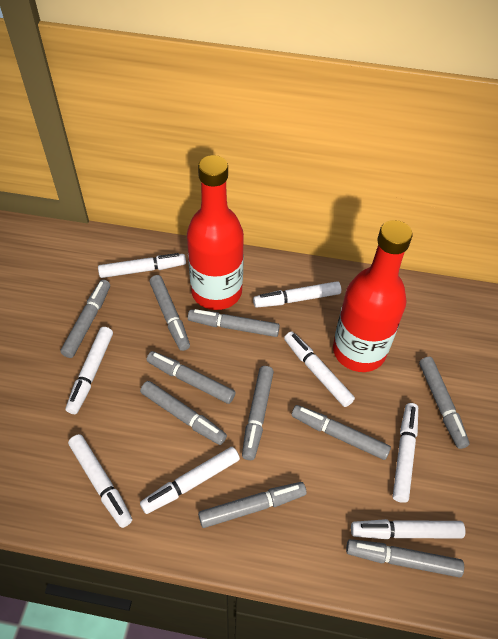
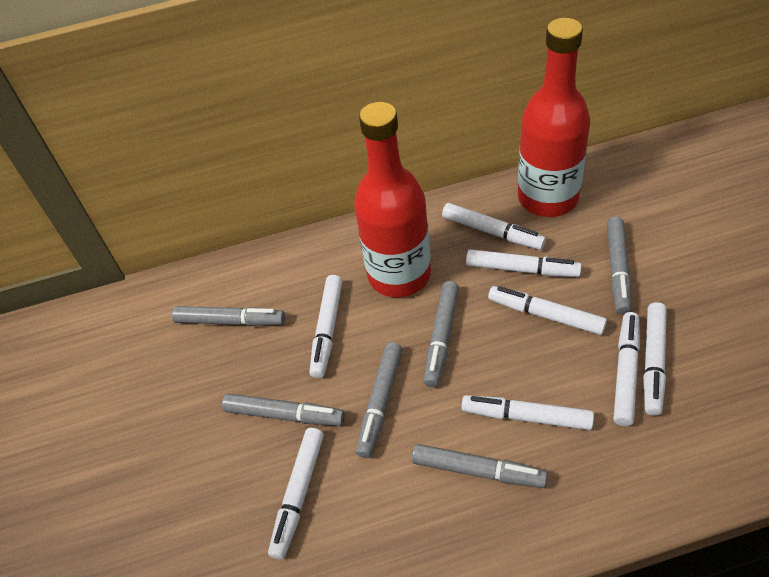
grey marker: [60,280,110,358] [140,381,227,445] [147,351,235,404] [149,275,190,351] [188,309,280,337] [198,482,307,528] [242,366,274,460] [292,405,391,460] [346,539,464,577] [419,357,470,449] = 10 -> [172,306,285,326] [222,394,345,426] [356,342,402,458] [412,444,548,488] [424,281,459,387] [607,217,631,315] = 6

